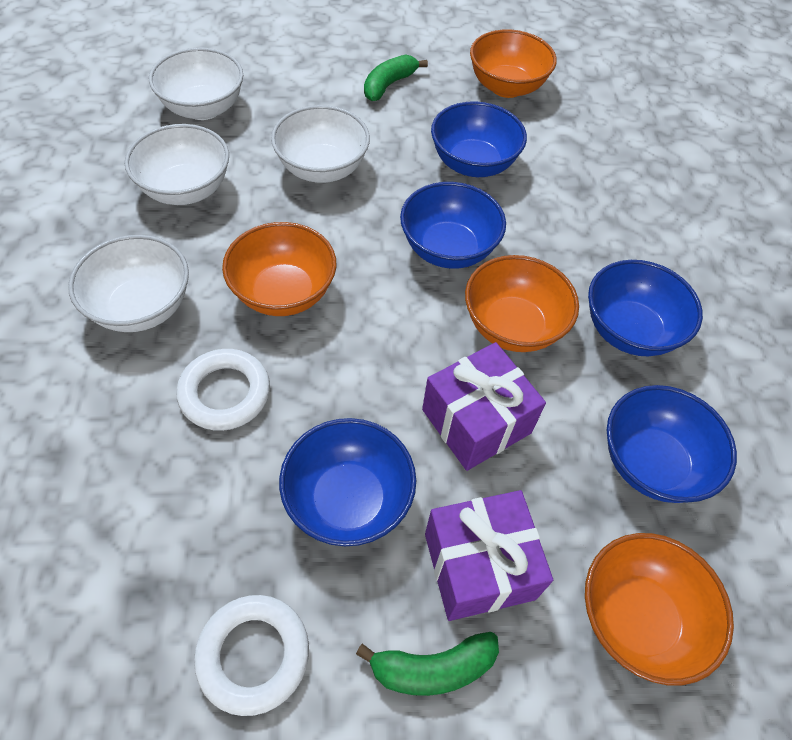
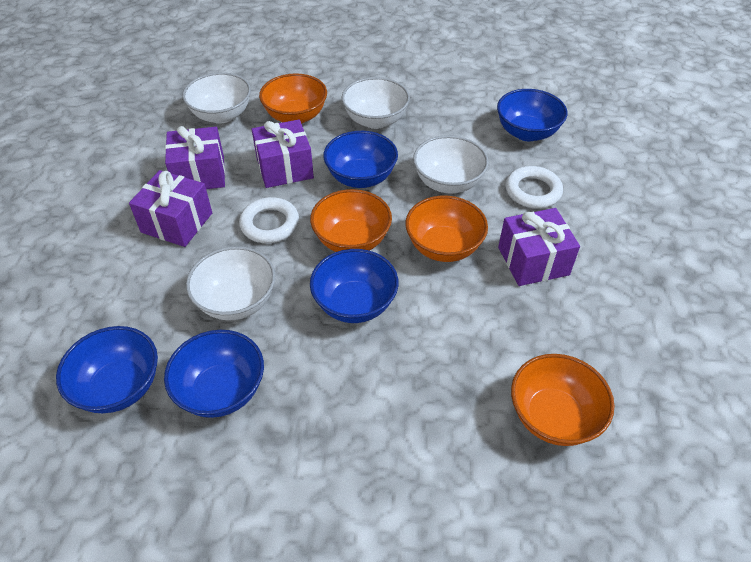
green banana: [356,632,499,696] [364,54,428,101] = 2 -> none = 0
purple gift: [422,342,546,471] [425,490,553,621] = 2 -> [129,170,212,247] [165,126,225,189] [251,120,314,188] [498,208,580,286] = 4

